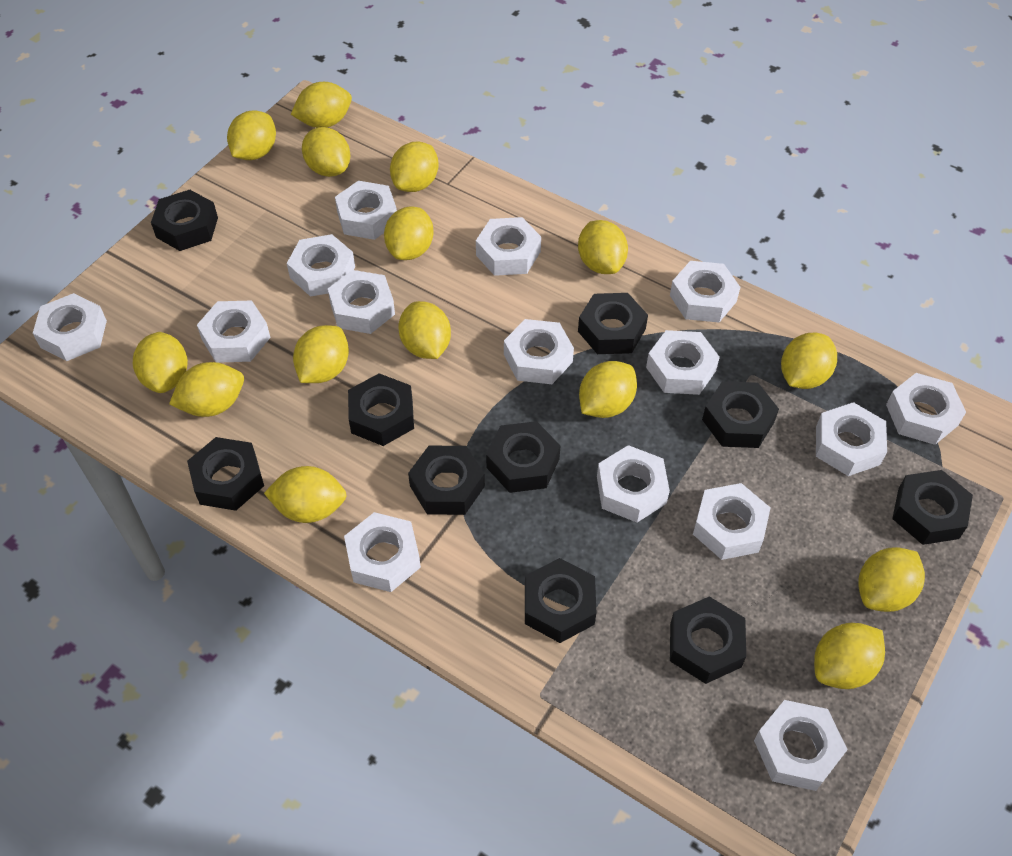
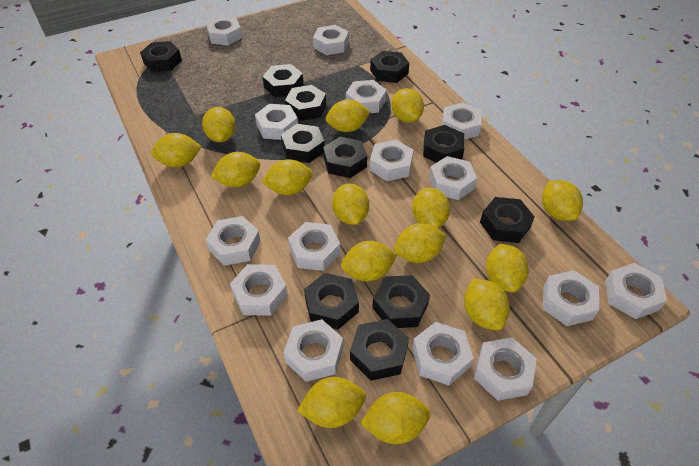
black nut: [151,190,218,251] [187,437,264,511] [348,373,414,446] [408,446,485,515] [486,421,561,493] [525,558,596,643] [578,293,648,354] [670,596,746,684] [702,381,779,448] [892,470,973,545] = 10 -> [140,41,182,72] [262,64,303,97] [281,124,325,163] [285,85,326,121] [304,273,359,329] [323,137,367,178] [350,319,409,381] [370,51,409,83] [372,275,430,328] [423,125,465,163] [480,197,535,243] = 11

